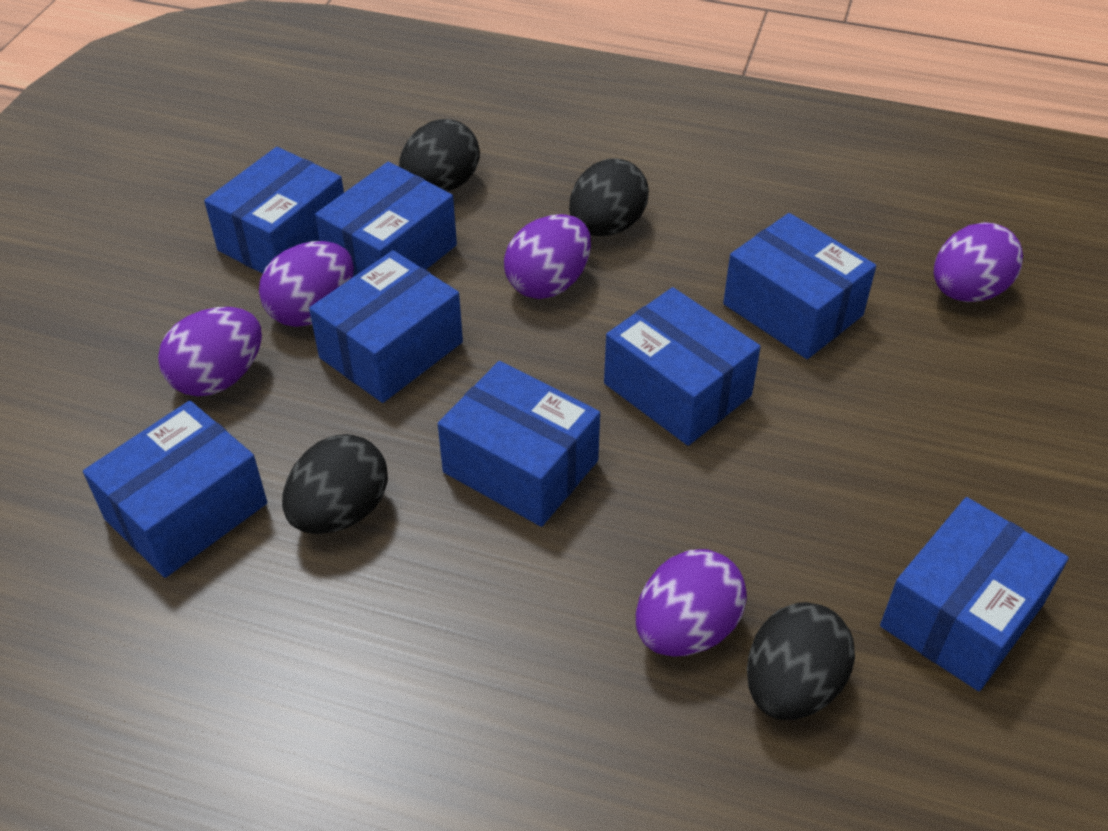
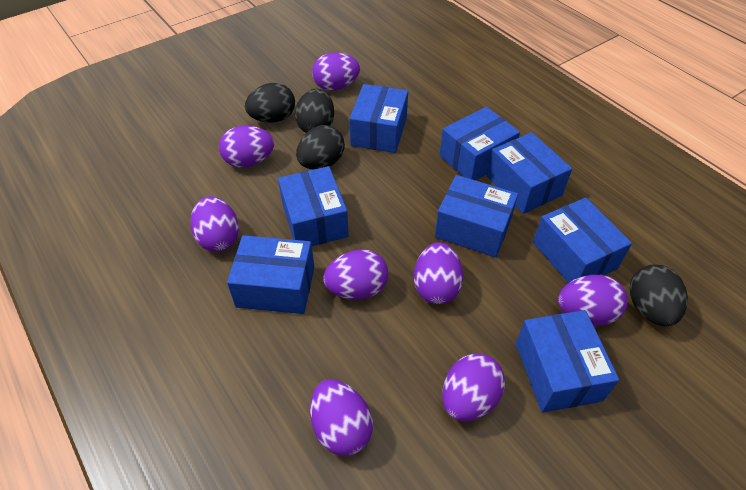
purple egg: [158,307,262,396] [259,241,354,327] [504,214,591,299] [636,549,747,657] [934,222,1023,302] = 5 -> [190,196,239,252] [219,126,274,168] [310,379,373,456] [312,53,360,91] [323,249,389,299] [414,242,463,304] [442,353,505,421] [558,275,628,326] = 8

